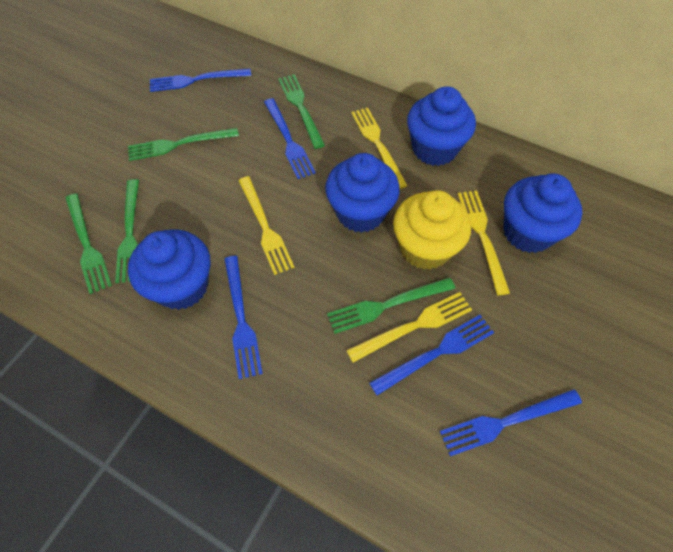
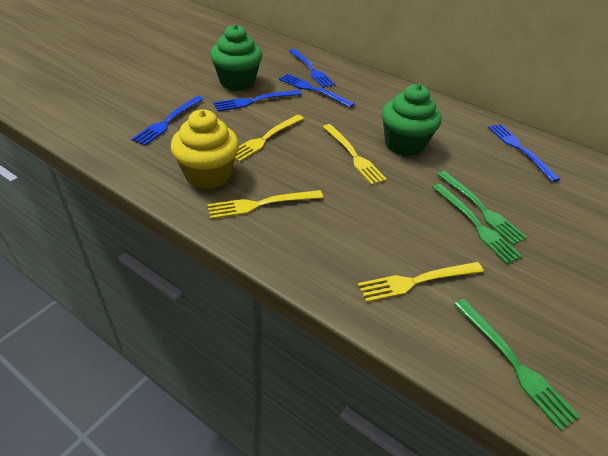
blue cupcake: [128,229,211,310] [325,153,400,233] [407,86,476,166] [503,173,583,253] = 4 -> none = 0
green cupcake: none = 0 -> [210,24,262,91] [382,84,441,156] = 2
green fork: [65,193,112,294] [115,179,139,283] [128,128,239,161] [278,74,325,149] [327,277,455,334] = 5 -> [433,184,523,264] [437,171,528,245] [454,299,580,430] = 3

